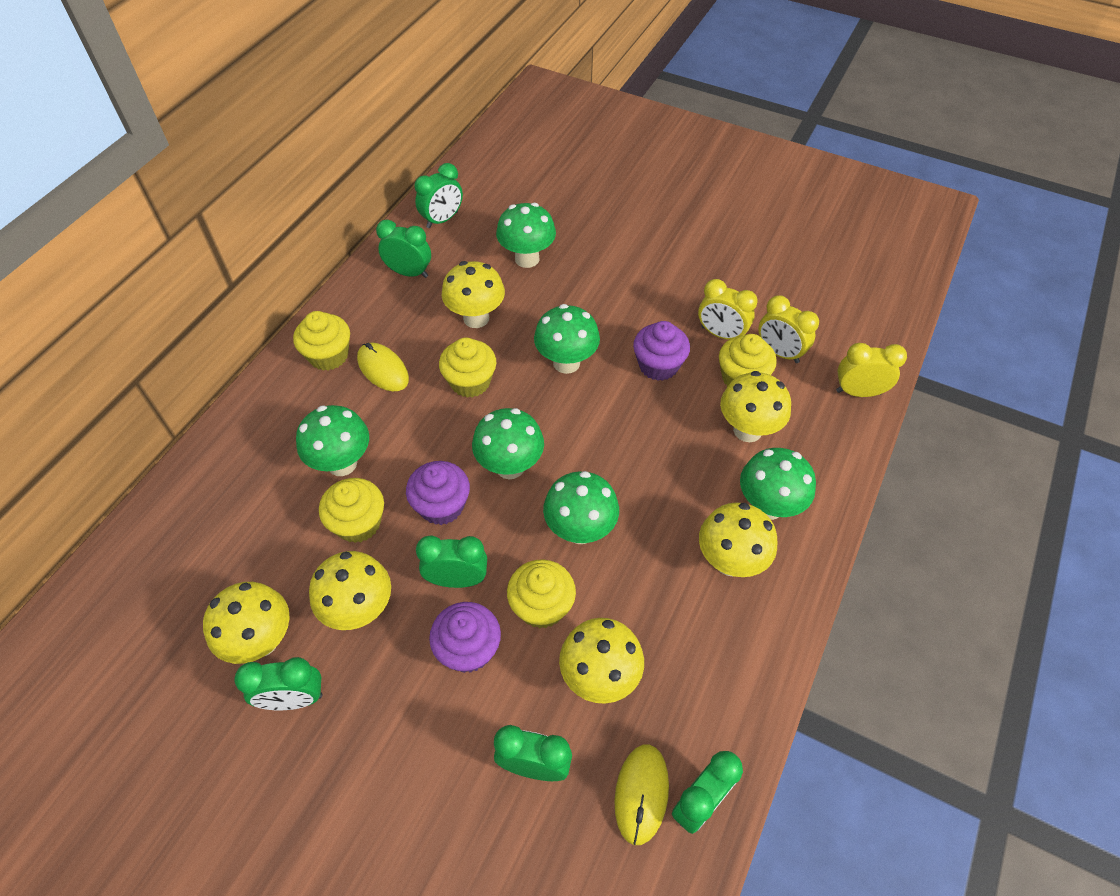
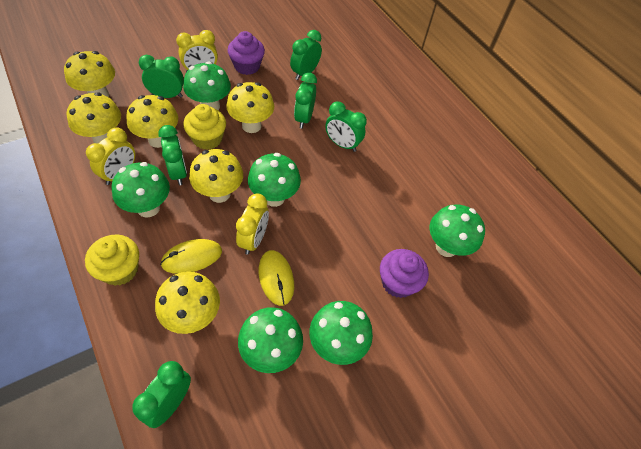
purple cupcake: [406,461,470,525] [429,602,501,673] [633,321,690,381] = 3 -> [227,31,265,75] [380,249,429,298] = 2
yellow cupcake: [293,311,350,371] [319,478,384,543] [439,338,496,398] [507,559,576,629] [719,334,777,387] = 5 -> [85,234,139,286] [183,104,226,150] = 2

